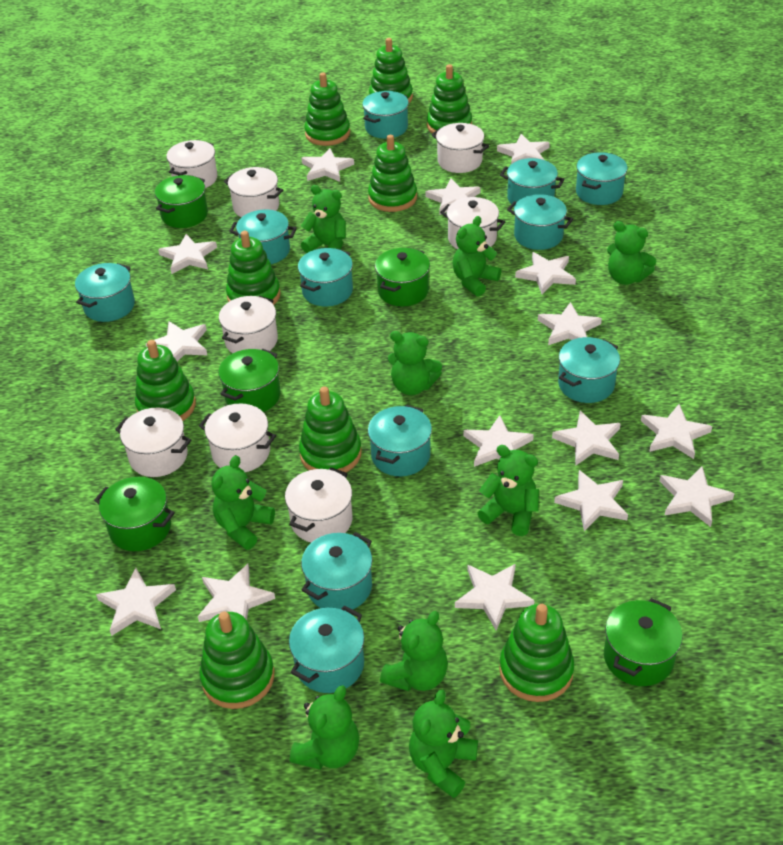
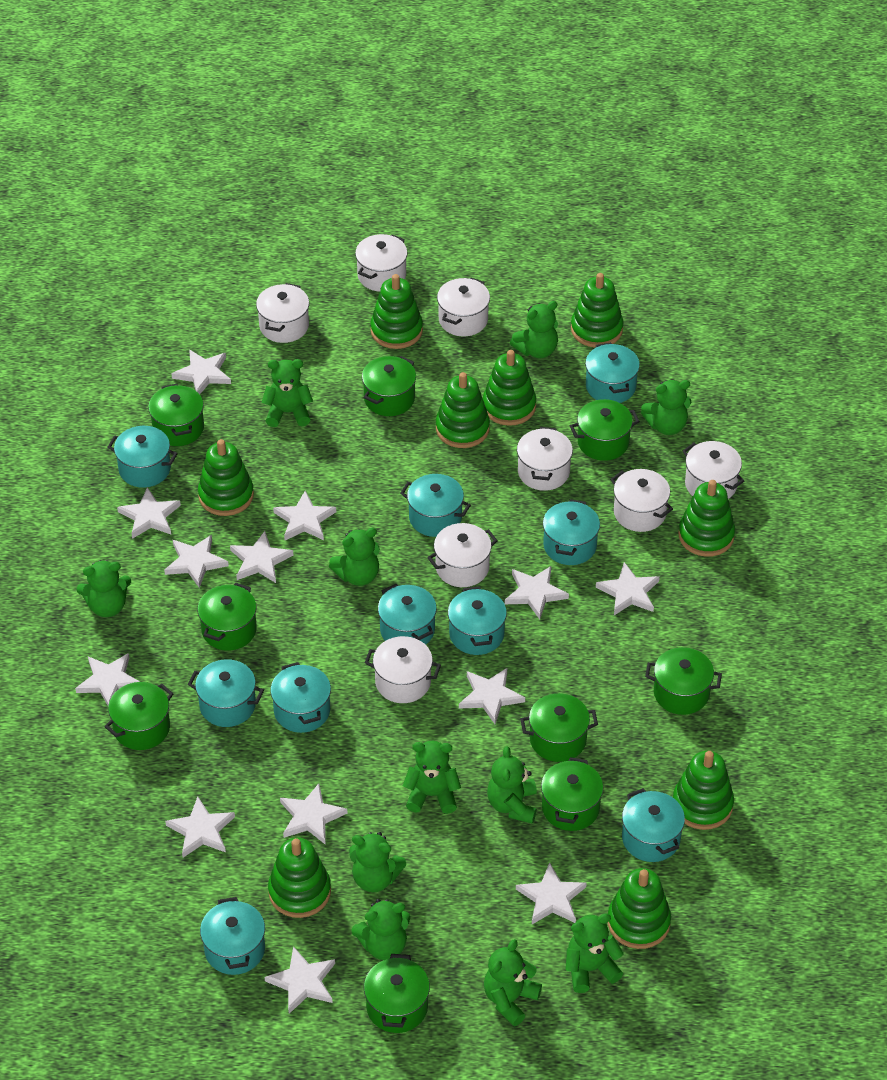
green pot: [94,477,175,551] [155,175,208,228] [218,349,281,412] [375,248,430,306] [604,598,683,686] = 5 -> [104,682,173,750] [148,384,204,446] [197,583,257,651] [362,356,416,416] [364,954,430,1033] [520,693,598,762] [541,757,603,831] [570,399,640,461] [645,647,722,715] = 9
green teddy bear: [212,455,275,550] [290,685,359,770] [301,185,346,253] [380,611,448,691] [388,331,442,395] [409,690,478,798] [453,216,501,297] [478,445,539,536] [607,221,657,285] = 9 -> [76,560,131,617] [262,359,313,427] [329,528,380,586] [349,832,406,892] [351,899,410,960] [403,741,461,814] [484,939,542,1027] [487,746,537,824] [510,301,558,359] [566,914,624,993] [641,380,691,435] = 11
turquoise pot: [75,263,135,322] [229,210,297,264] [289,605,364,693] [298,248,353,306] [301,532,372,611] [362,91,409,139] [368,405,432,476] [500,158,564,207] [507,194,573,250] [558,337,620,403] [576,152,628,205] = 11 -> [107,426,178,488] [188,659,264,727] [200,897,265,975] [271,662,331,733] [378,584,437,645] [400,474,471,537] [448,586,507,655] [543,499,600,565] [585,342,640,403] [622,788,685,862] = 10
white star: [96,568,176,636] [146,321,208,361] [158,234,217,274] [198,564,275,622] [301,148,354,182] [426,179,481,215] [455,563,535,631] [464,415,534,467] [497,134,550,164] [515,252,576,294] [538,302,602,345] [552,410,621,466] [554,470,628,531] [641,404,712,459] [660,466,735,527] = 15 -> [75,653,140,706] [117,487,181,539] [164,535,229,588] [165,796,235,858] [172,350,231,394] [230,531,293,583] [265,946,335,1014] [273,491,336,540] [280,784,348,845] [459,668,525,724] [505,566,569,619] [516,862,587,924] [596,562,660,615] = 13

